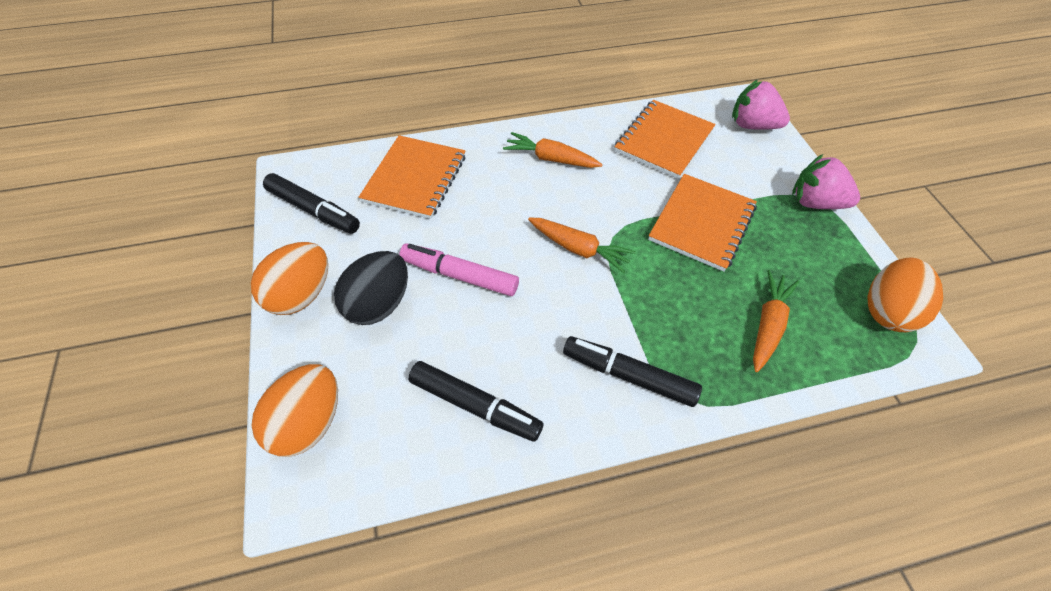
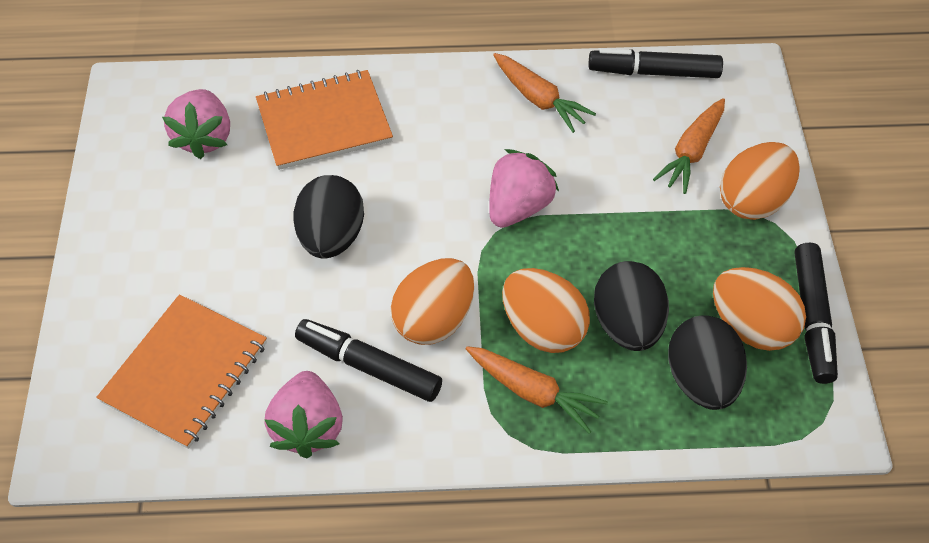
black egg: [334,251,408,325] = 1 -> [294,175,364,259] [594,261,669,351] [668,315,747,410] = 3
orange egg: [251,242,328,315] [251,364,338,457] [867,258,943,332] = 3 -> [391,258,474,345] [502,268,590,353] [713,267,806,351] [720,142,800,220] = 4
orange notebook: [358,135,466,219] [615,100,716,179] [648,174,757,272] = 3 -> [96,294,267,449] [256,70,393,170] = 2
pink marker: [399,243,519,296] = 1 -> none = 0
pink strawberry: [732,80,790,130] [792,154,860,209] = 2 -> [162,89,230,159] [265,371,343,458] [489,149,559,228] = 3

